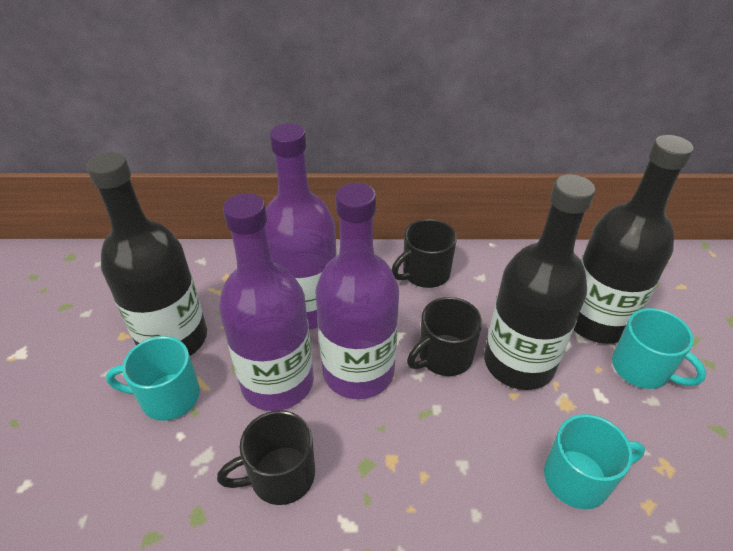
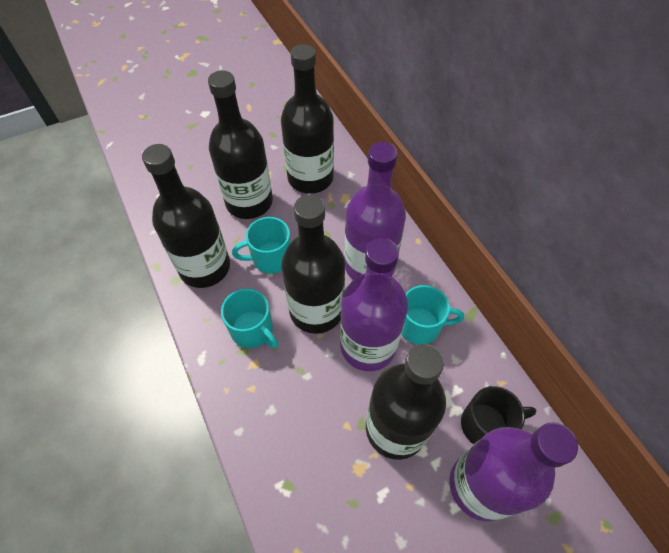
black bottle: [86,152,207,356] [484,174,595,390] [574,135,693,344] = 3 -> [142,144,230,288] [208,70,273,219] [281,44,334,193] [281,195,345,334] [366,344,446,460] = 5
black mug: [217,410,315,505] [392,219,457,288] [407,297,482,376] = 3 -> [461,386,536,444] = 1

